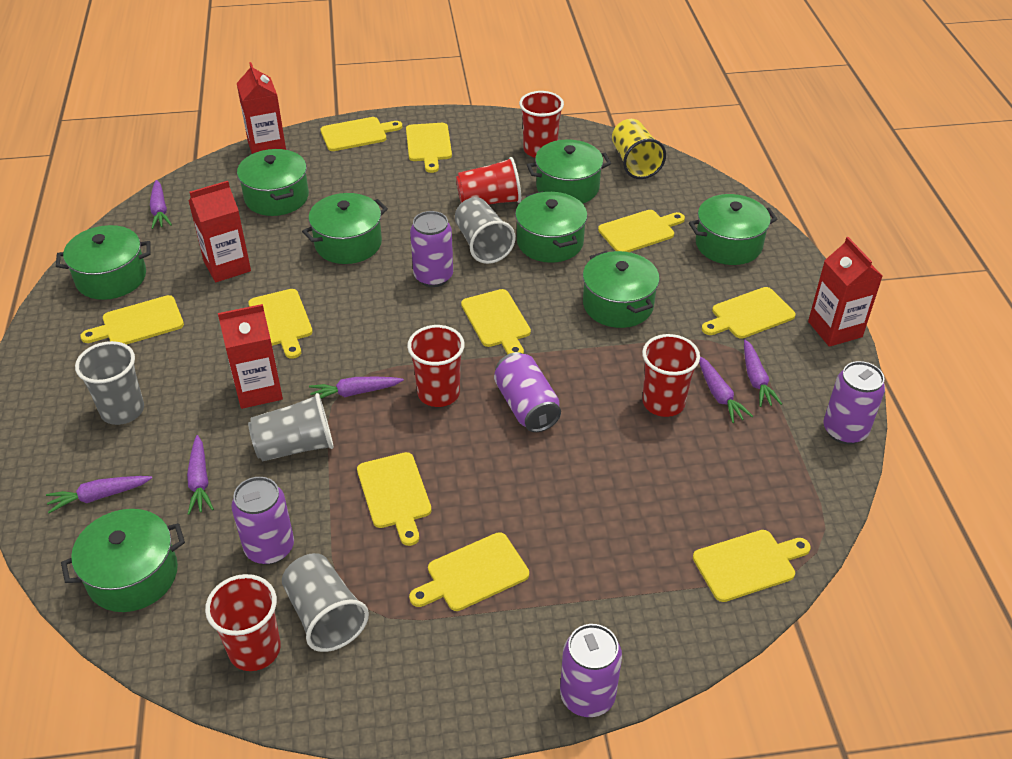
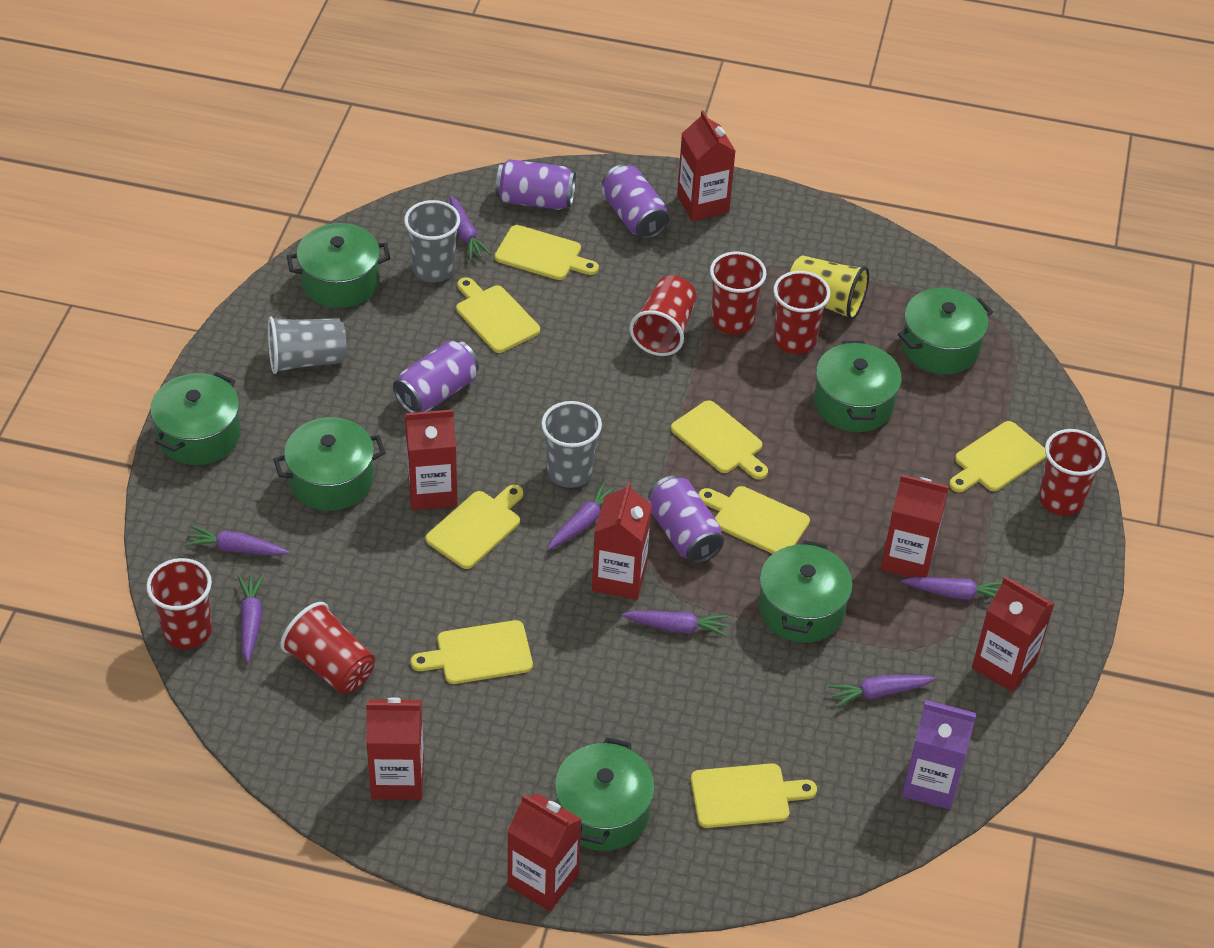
green pot: [56,225,150,300] [61,509,185,612] [237,149,309,216] [302,193,388,264] [515,191,587,263] [527,139,611,204] [583,251,660,328] [689,194,777,265] = 8 -> [150,372,241,465] [273,417,385,511] [287,223,390,308] [555,737,655,851] [759,540,853,643] [814,341,902,432] [898,288,993,375] = 7
grey cup: [75,341,144,425] [248,393,333,461] [282,553,369,652] [455,197,516,264] = 4 -> [268,316,347,374] [404,200,460,282] [541,401,602,488] = 3
purple can: [232,477,294,565] [410,211,453,287] [494,352,561,432] [560,624,622,717] [823,361,885,444] = 5 -> [393,341,479,413] [496,159,576,210] [602,164,669,239] [648,475,724,564] = 4
purple carrot: [46,476,152,513] [150,180,172,229] [187,435,214,515] [309,377,404,399] [699,356,753,423] [744,339,782,407] = 6 -> [184,526,289,556] [238,574,264,662] [450,196,491,260] [548,482,614,550] [622,611,729,636] [828,675,935,708] [902,577,1002,600] = 7
purple carton: none = 0 -> [902,700,976,809] = 1
red carton: [189,181,251,282] [218,304,283,409] [237,62,286,154] [808,237,882,347] = 4 -> [366,697,424,800] [405,410,457,510] [507,793,582,911] [592,482,652,600] [677,110,735,221] [881,474,949,577] [972,577,1054,692] = 7
red cup: [205,574,281,671] [407,325,465,407] [456,157,521,205] [519,91,564,158] [642,334,700,417] = 5 -> [146,558,212,649] [280,602,375,694] [630,275,697,356] [710,252,767,334] [773,271,830,354] [1039,429,1105,515] = 6
yellow cutting board: [80,295,184,345] [248,289,313,359] [320,117,402,151] [357,452,432,546] [406,123,452,173] [409,532,529,611] [461,289,531,354] [598,210,685,252] [693,530,811,602] [702,287,796,339] = 10 -> [411,620,533,684] [426,485,523,569] [456,277,540,353] [495,225,599,280] [671,400,768,480] [691,763,817,828] [698,486,810,554] [949,421,1046,492] = 8

